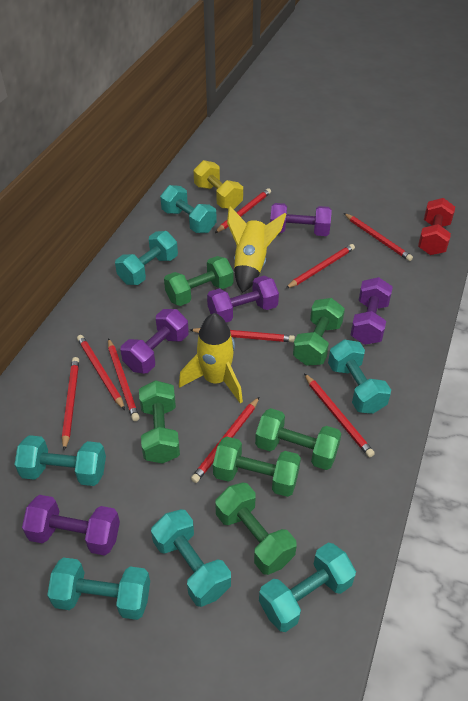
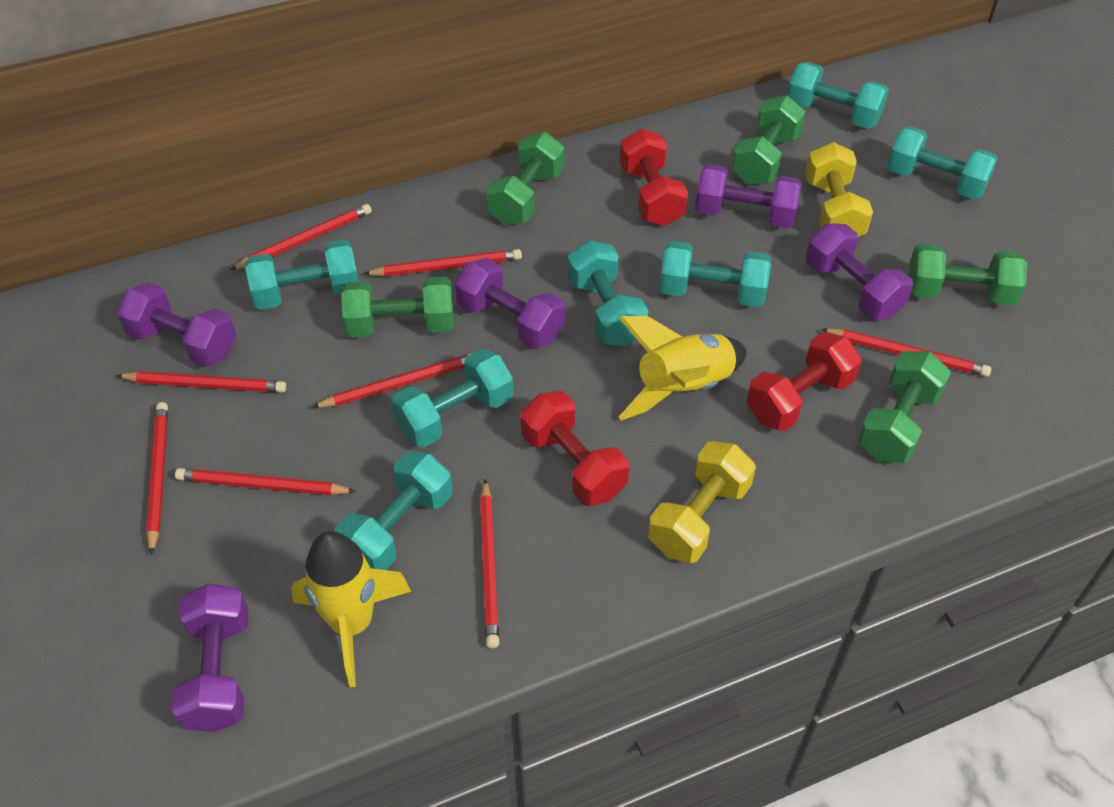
green dumbbell: [139,380,180,464] [164,256,233,306] [213,437,301,497] [215,483,297,575] [255,408,341,470] [293,298,345,366] = 6 -> [341,276,454,338] [486,132,565,225] [731,95,806,185] [858,351,951,463] [909,243,1027,306] = 5
red dumbbell: [418,198,455,255] = 1 -> [521,391,629,506] [619,129,688,226] [746,332,862,431] = 3
red pencil: [62,357,79,451] [77,335,125,410] [108,338,140,421] [190,328,295,342] [191,397,259,483] [215,188,271,233] [285,244,355,289] [304,373,375,457] [344,213,413,261] = 9 -> [116,371,286,393] [146,402,168,555] [175,468,356,495] [230,204,372,270] [312,353,472,408] [363,249,522,276] [480,479,499,648] [821,328,991,377] = 8
yellow dumbbell: [194,160,243,209] = 1 -> [648,441,756,563] [805,142,873,237] = 2

